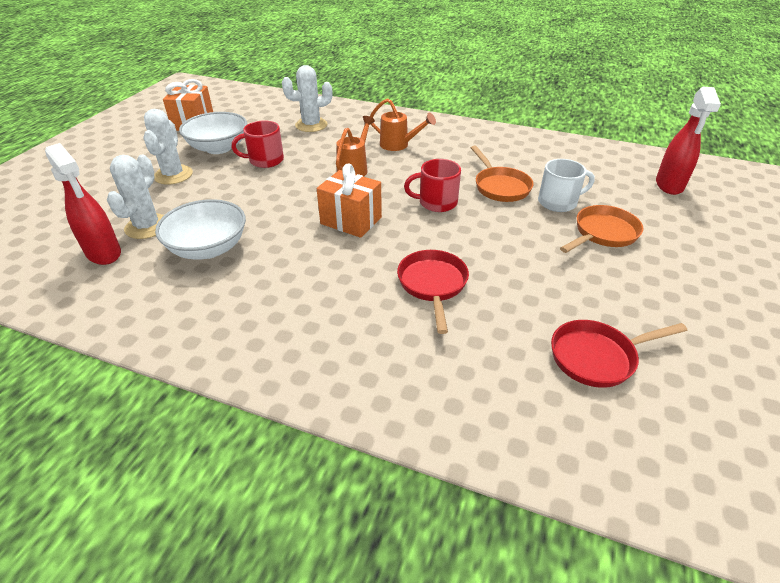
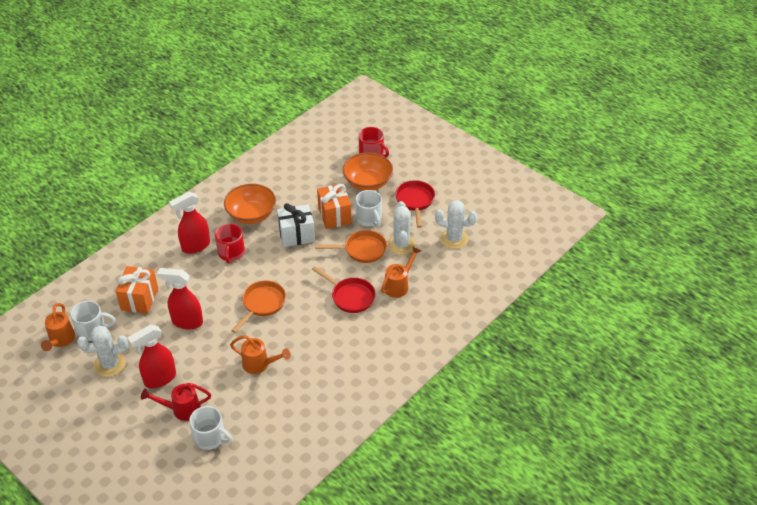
orange bowl: none = 0 -> [224,184,276,224] [343,152,393,191] = 2
orange watering can: [336,116,375,177] [370,98,436,151] = 2 -> [41,303,75,351] [230,335,291,374] [381,246,421,298] = 3
red spray bottle: [45,143,121,265] [656,87,721,195] = 2 -> [128,325,176,388] [157,268,203,330] [169,192,210,254] = 3
red watering can: none = 0 -> [141,383,211,421] = 1
white bowl: [155,199,246,260] [179,112,247,154] = 2 -> none = 0
white gift: none = 0 -> [277,203,315,247] = 1
white mug: [538,159,595,212] = 1 -> [70,301,116,341] [189,406,232,450] [355,190,382,227] = 3

